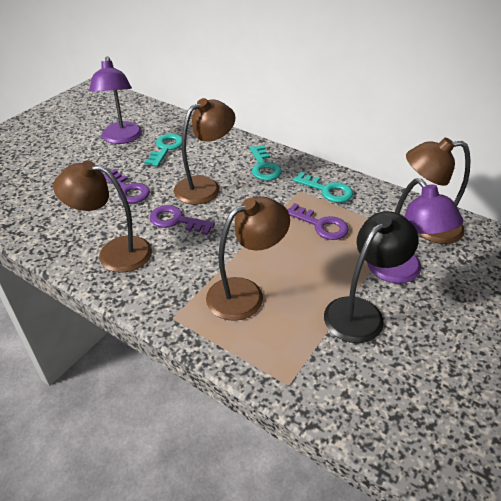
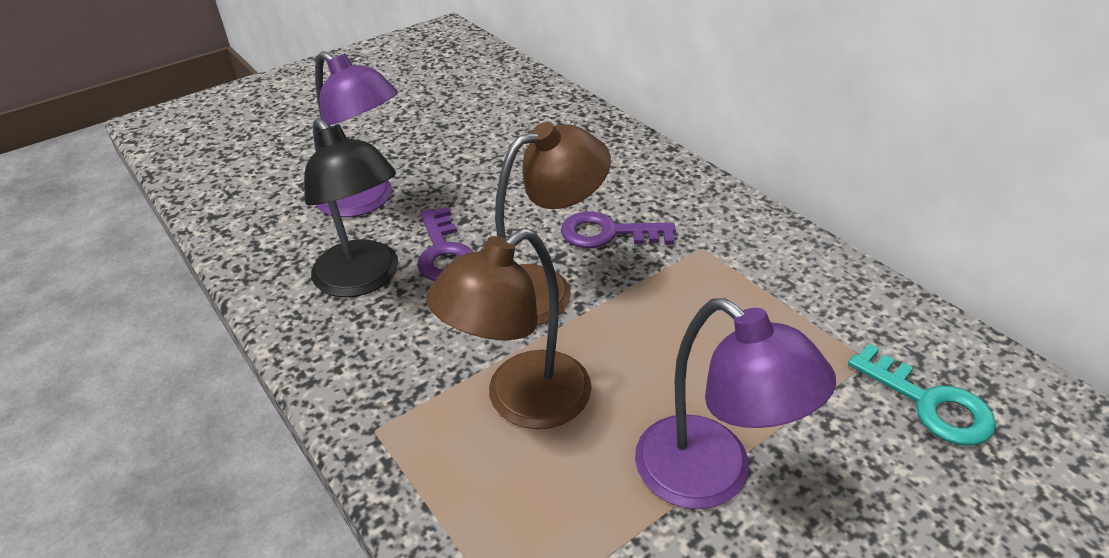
brown lamp: [53,161,152,273] [174,98,235,205] [206,196,290,321] [406,138,471,244] = 4 -> [426,228,592,429] [495,122,611,325] = 2
purple key: [103,169,150,203] [149,205,215,235] [287,203,349,240] = 3 -> [417,207,473,281] [561,211,676,248] = 2
turquoise key: [144,134,182,167] [250,145,282,181] [293,172,353,203] = 3 -> [848,344,996,446] = 1

